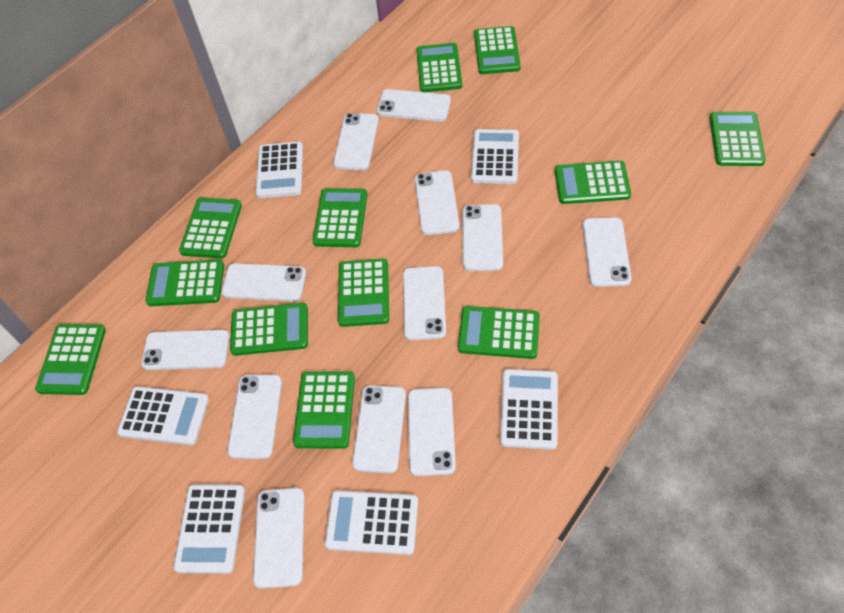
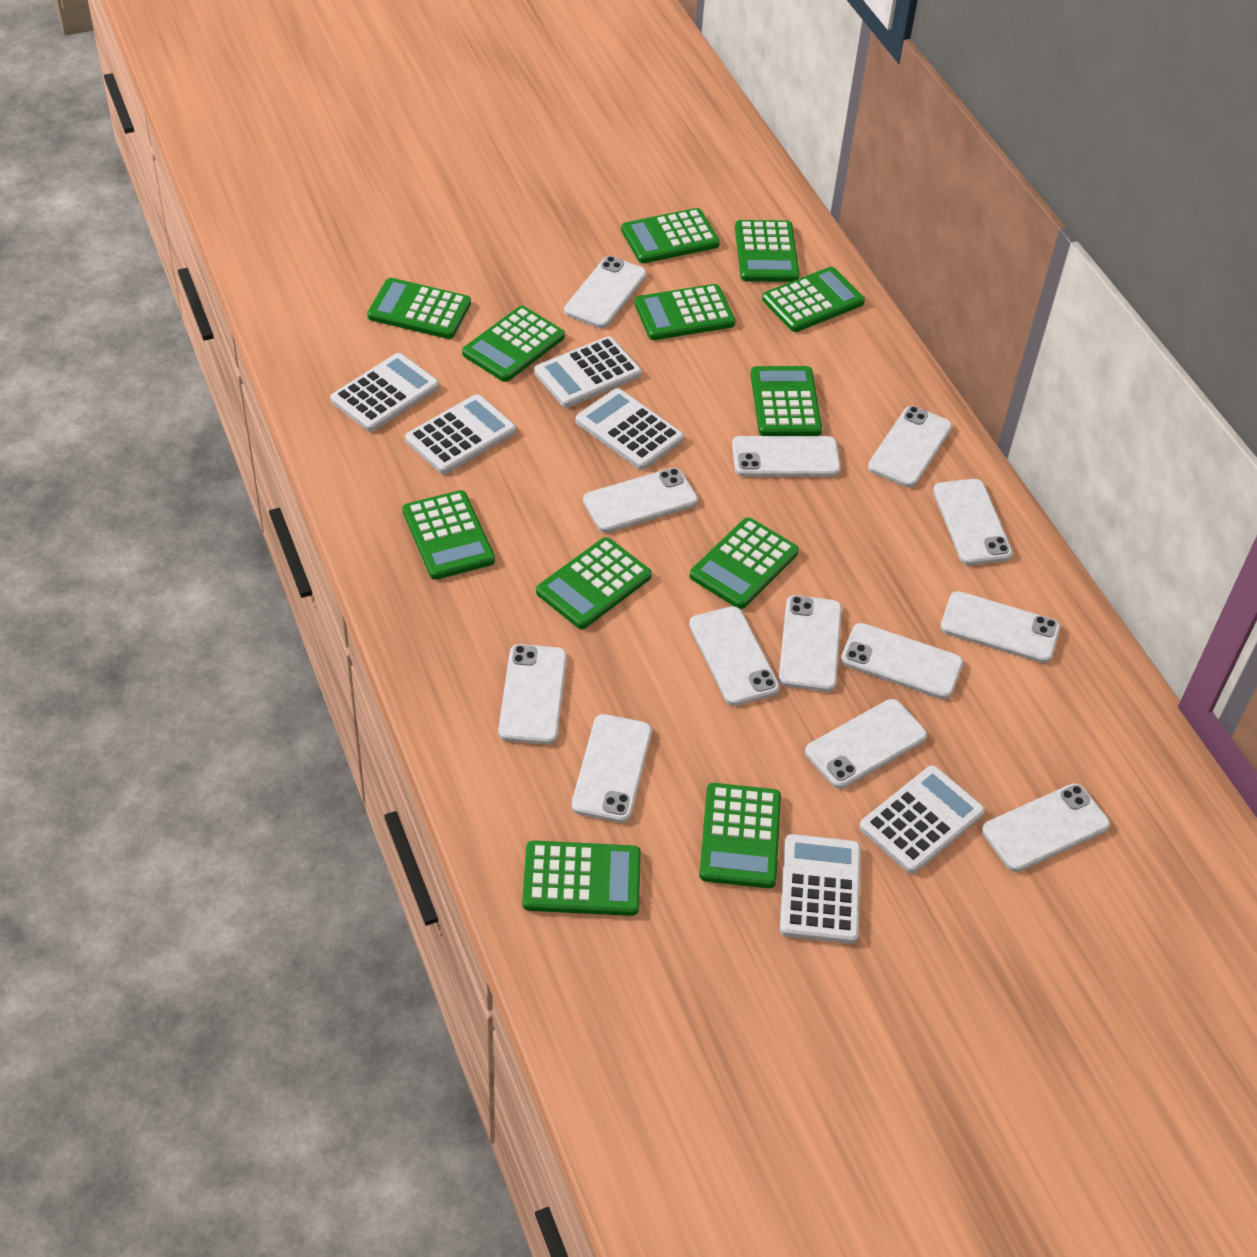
white phone: [141,330,230,370] [221,263,306,302] [227,375,282,459] [253,488,305,589] [333,113,379,170] [352,385,406,473] [377,89,451,122] [403,266,446,340] [408,388,456,476] [415,170,460,235] [462,204,503,271] [582,217,632,287] = 12 -> [498,644,567,745] [564,256,647,328] [572,714,652,823] [583,468,698,533] [689,606,780,706] [732,436,841,477] [779,595,842,692] [805,699,927,789] [841,623,963,699] [868,406,952,488] [933,479,1013,565] [940,591,1060,663] [982,783,1110,872] = 13

